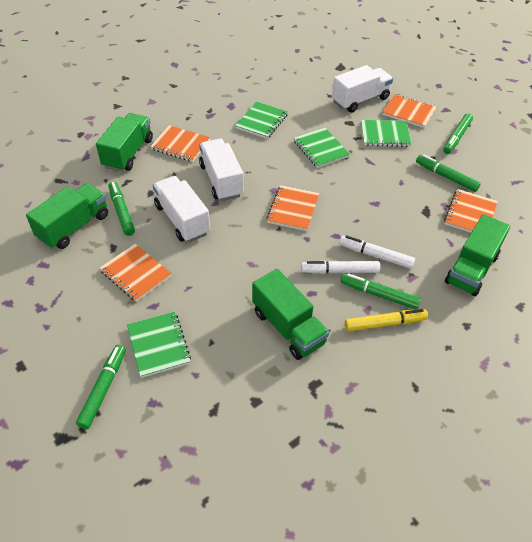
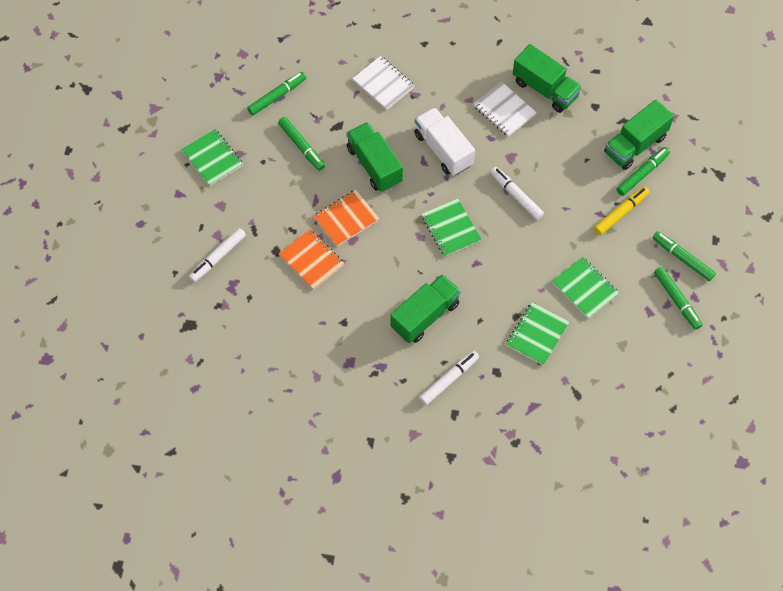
orange notebook: [100,244,172,302] [150,125,210,162] [266,185,320,231] [382,94,436,128] [444,189,498,233] = 5 -> [279,229,344,290] [314,190,380,247] = 2
white marker: [301,261,381,274] [339,235,415,269] = 2 -> [189,228,246,282] [419,351,479,405] [490,167,544,220] = 3
white notebook: none = 0 -> [352,56,415,110] [474,82,537,137] = 2
white truck: [153,176,210,242] [199,139,244,201] [332,65,393,113] = 3 -> [414,107,475,176] = 1

